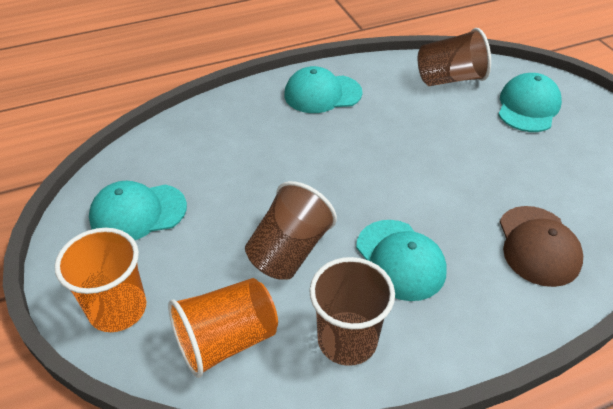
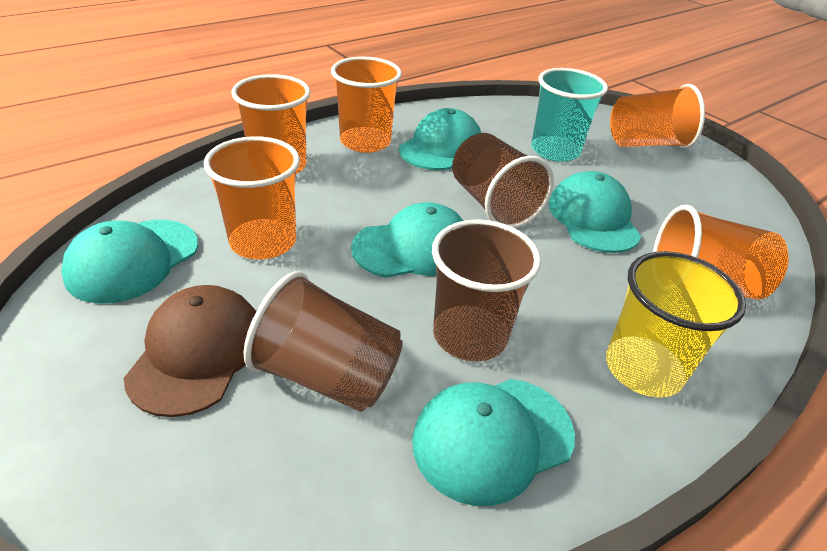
orange cup: [55,228,146,332] [168,278,278,378] = 2 -> [204,136,300,259] [231,74,310,174] [331,57,402,153] [610,84,705,148] [653,205,789,299] = 5
turquoise cap: [89,181,187,240] [284,66,362,113] [356,220,447,301] [498,73,562,132] = 4 -> [61,220,198,303] [351,202,464,278] [399,108,481,170] [412,379,575,506] [548,171,641,253] = 5
turquoise cup: none = 0 -> [531,68,608,162] = 1
yellow cup: none = 0 -> [606,251,746,398] = 1

